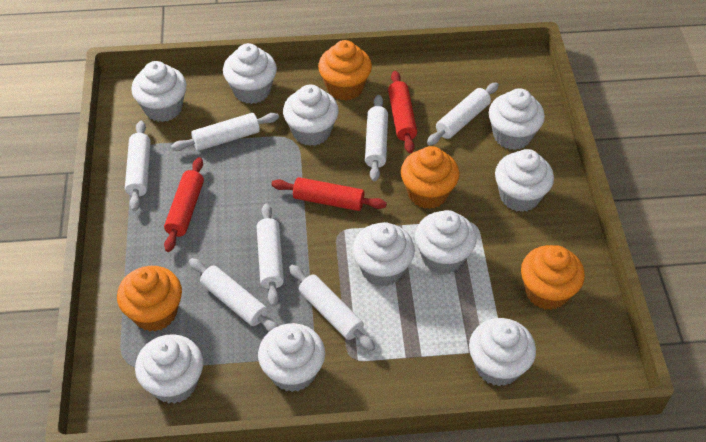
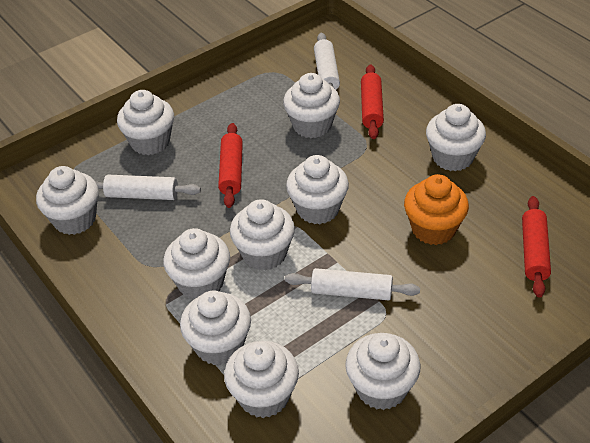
orange cupcake: [117,266,182,332] [318,40,372,100] [401,146,459,209] [521,245,585,310] = 4 -> [404,174,469,245] = 1
white rolling pin: [125,121,151,211] [171,113,279,151] [189,258,278,332] [257,203,284,307] [289,265,375,351] [365,95,388,181] [427,82,499,145] = 7 -> [95,175,201,200] [285,268,420,300] [314,33,340,90] = 3

